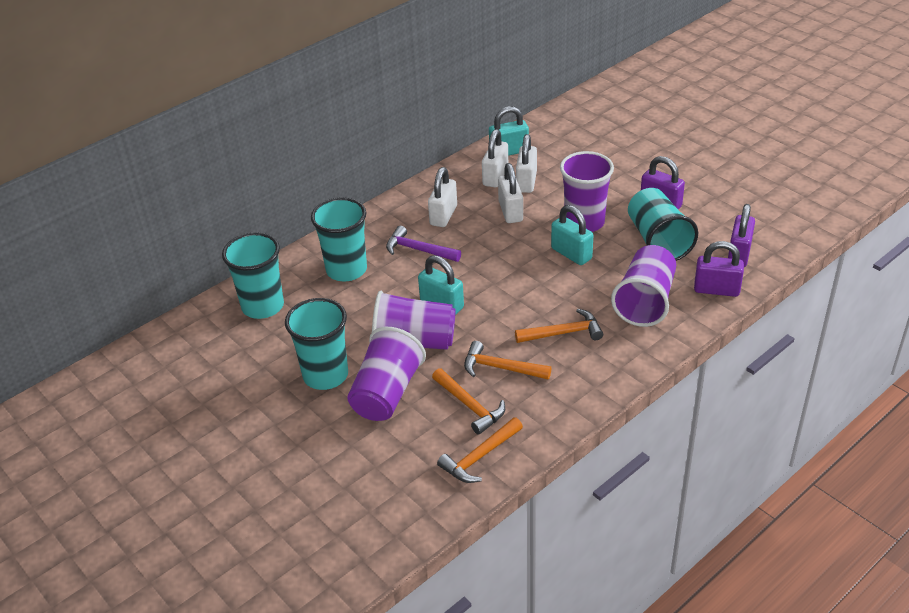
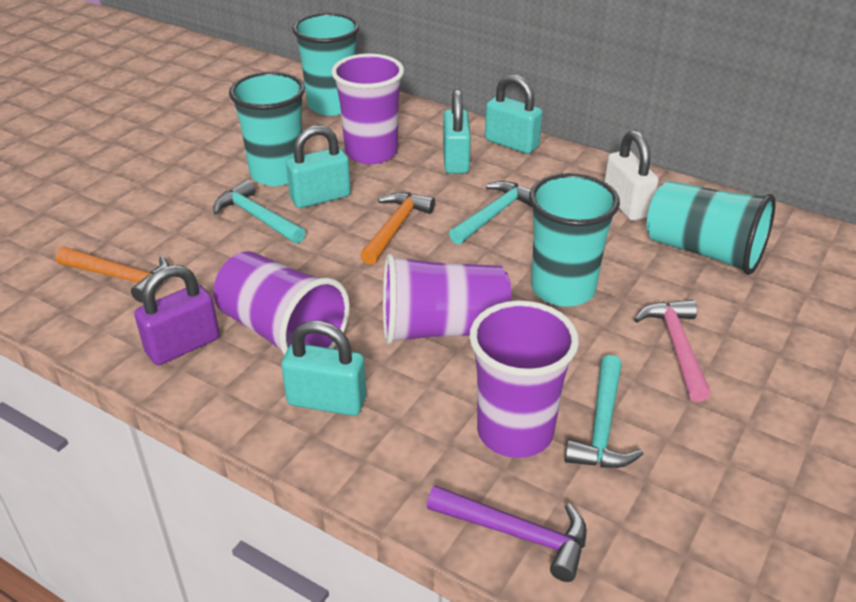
orange hammer: [432,368,505,435] [437,417,523,483] [464,341,552,380] [515,309,603,343] = 4 -> [55,247,169,303] [360,192,435,265] = 2
pink hammer: none = 0 -> [634,300,711,402] = 1
purple padlock: [641,156,685,209] [694,241,744,297] [728,204,755,267] = 3 -> [134,265,220,365] = 1
turquoise hammer: none = 0 -> [213,180,306,244] [449,181,532,244] [565,355,643,468] = 3
turquoise padlock: [418,255,464,315] [489,106,529,156] [551,205,593,265] = 3 -> [281,321,366,416] [286,125,351,208] [443,89,471,174] [485,74,542,154] = 4
white padlock: [428,167,457,227] [482,129,508,188] [498,163,523,223] [516,134,537,193] = 4 -> [604,130,659,221] = 1

